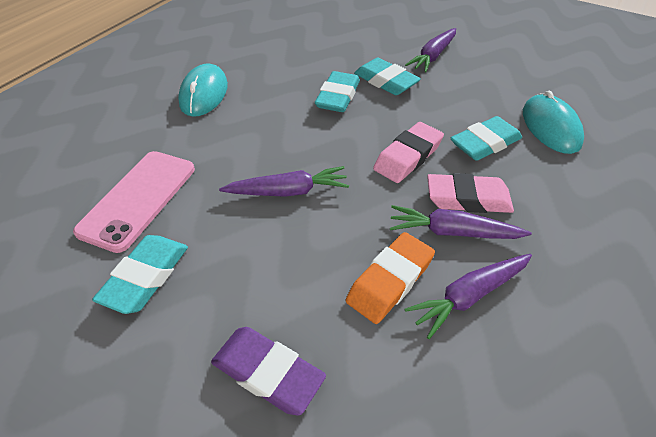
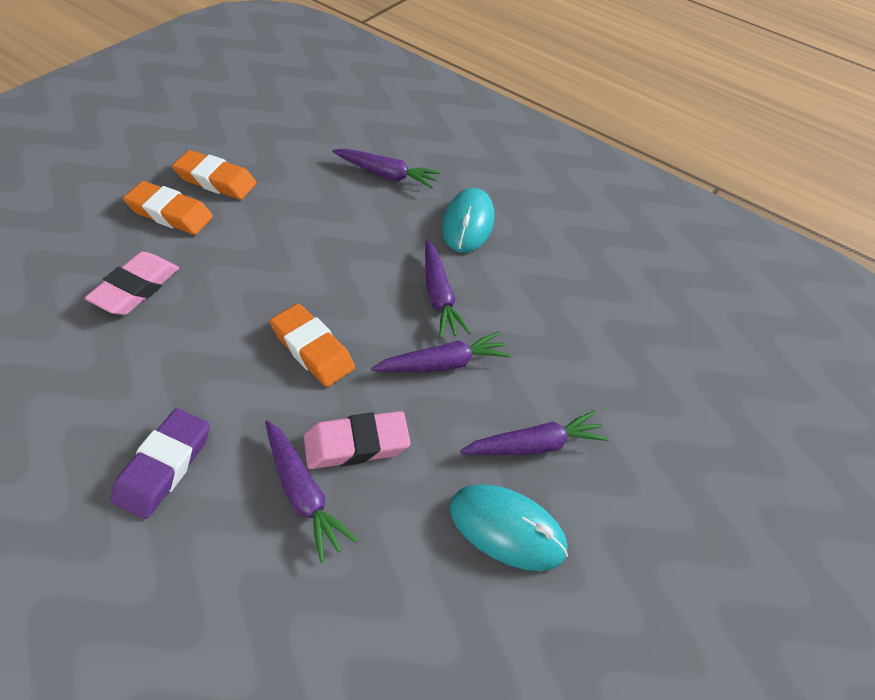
orange eraser: [346,232,435,324] = 1 -> [123,181,213,235] [172,150,257,200] [270,303,355,387] = 3
pink phone: [73,151,195,253] = 1 -> none = 0
purple carrot: [219,166,349,197] [390,205,532,239] [405,28,456,73] [405,254,532,339] = 4 -> [265,420,358,562] [332,149,440,188] [371,331,511,372] [425,240,471,338] [460,411,609,455] = 5
turquoise eraser: [92,235,188,314] [315,71,360,112] [354,58,421,95] [451,116,522,161] = 4 -> none = 0

